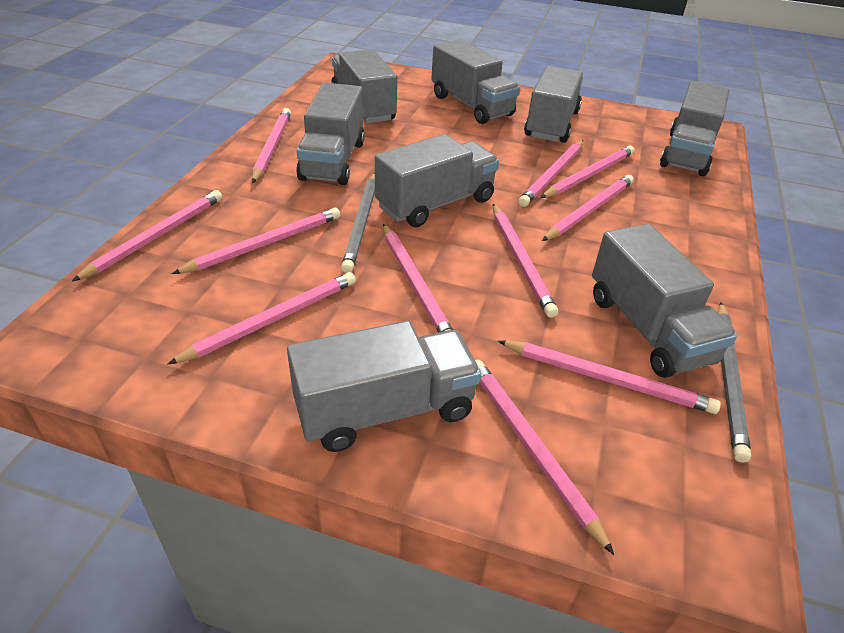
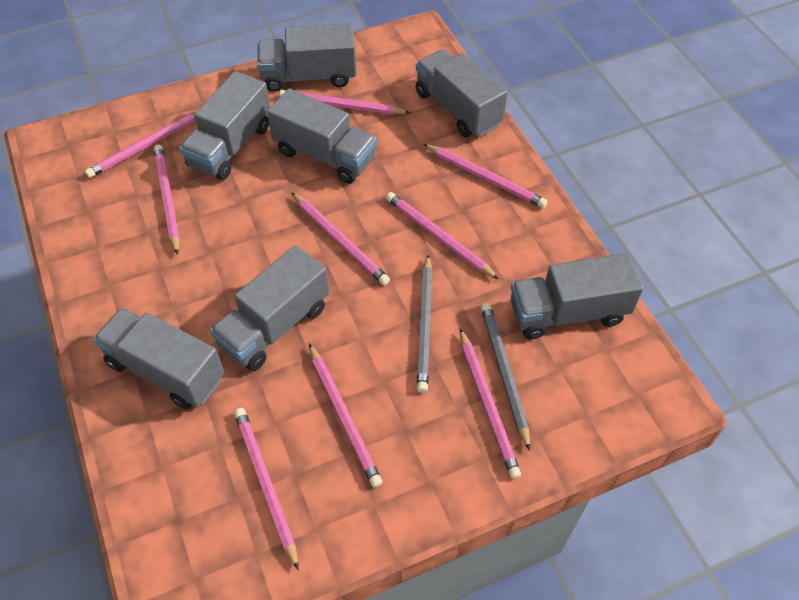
grey truck: [287,321,481,452] [296,83,365,185] [331,49,397,123] [375,134,499,227] [431,39,520,124] [524,66,583,143] [592,224,737,378] [660,81,729,176] = 8 -> [93,308,224,409] [179,71,270,180] [210,245,329,371] [257,23,357,92] [267,88,377,184] [416,49,508,137] [511,253,643,339] = 7
pink pencil: [71,190,222,282] [167,272,356,365] [172,208,340,274] [252,108,291,183] [383,224,453,333] [475,360,614,555] [493,204,558,318] [498,341,721,414] [518,140,583,207] [540,146,634,198] [542,175,634,241] = 11 -> [85,111,197,178] [154,144,180,255] [234,408,299,570] [279,90,411,115] [292,193,390,285] [309,343,382,487] [386,192,499,279] [423,144,548,208] [460,328,521,479] = 9

